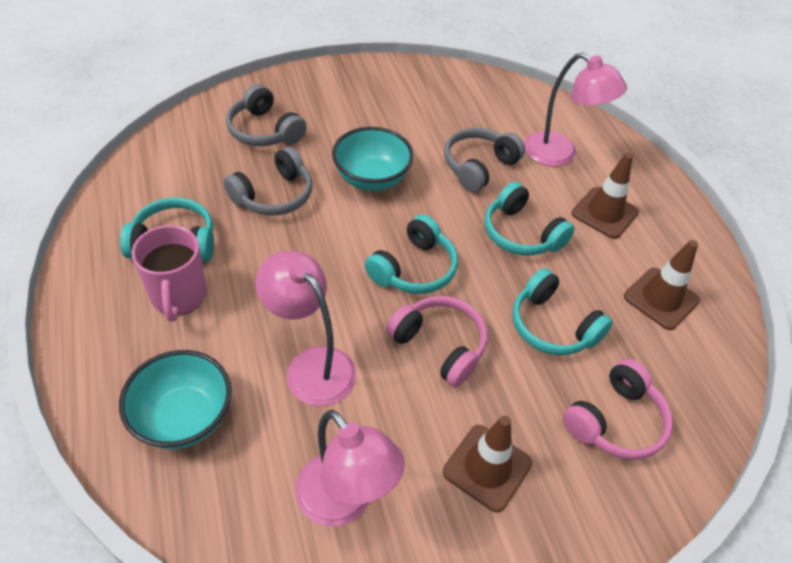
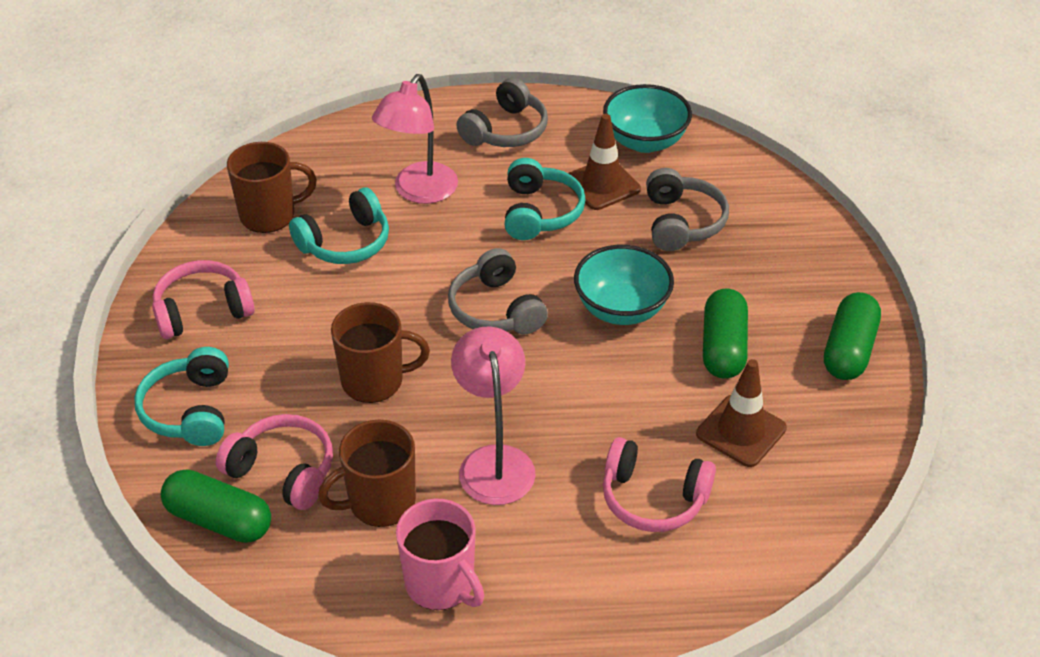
brown mug: none = 0 -> [227,142,317,233] [318,420,416,527] [331,302,430,403] = 3
brown traffic cone: [443,416,532,512] [572,153,639,239] [624,240,700,330] = 3 -> [568,114,641,210] [696,359,787,467] = 2
green capsule: none = 0 -> [161,469,271,543] [703,289,748,379] [824,292,881,380] = 3
pink headphones: [386,296,488,387] [563,359,673,460] = 2 -> [152,260,255,339] [216,414,333,510] [603,437,716,532] = 3
pink lamp: [256,251,356,406] [295,410,405,526] [524,52,627,167] = 3 -> [372,74,458,204] [451,327,535,505] = 2
turquoise headphones: [120,197,214,262] [365,215,458,294] [485,182,575,256] [512,268,613,355] = 4 -> [134,347,229,446] [289,187,389,264] [505,158,586,240] = 3

